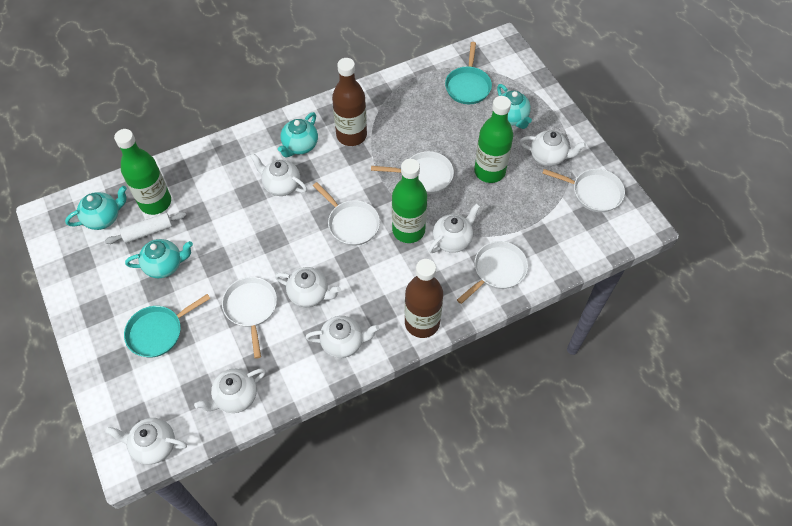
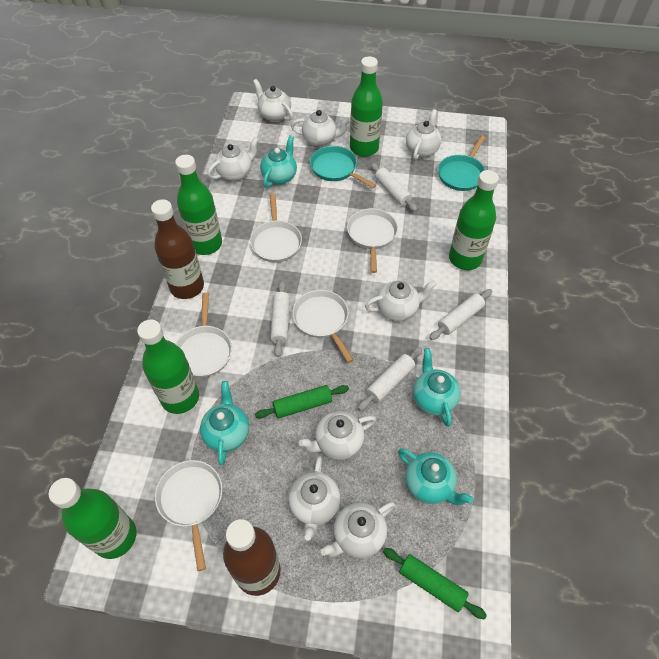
green bottle: [114,129,171,215] [392,159,427,243] [474,96,513,183] = 3 -> [49,478,136,559] [137,320,199,414] [175,155,222,255] [350,56,383,157] [449,170,499,270] = 5
green rolling pin: none = 0 -> [255,385,349,418] [383,548,487,620] = 2
white rolling pin: [105,212,186,244] = 1 -> [270,281,290,357] [358,347,422,411] [370,163,417,212] [429,289,492,340] = 4
white teapot: [106,418,187,465] [194,368,266,413] [250,153,307,196] [275,267,341,307] [306,316,379,358] [429,203,480,253] [519,130,586,166] = 7 -> [207,137,259,181] [253,79,293,122] [288,456,340,541] [291,110,350,147] [298,411,376,460] [321,502,395,558] [365,280,437,321] [406,109,441,160] = 8

